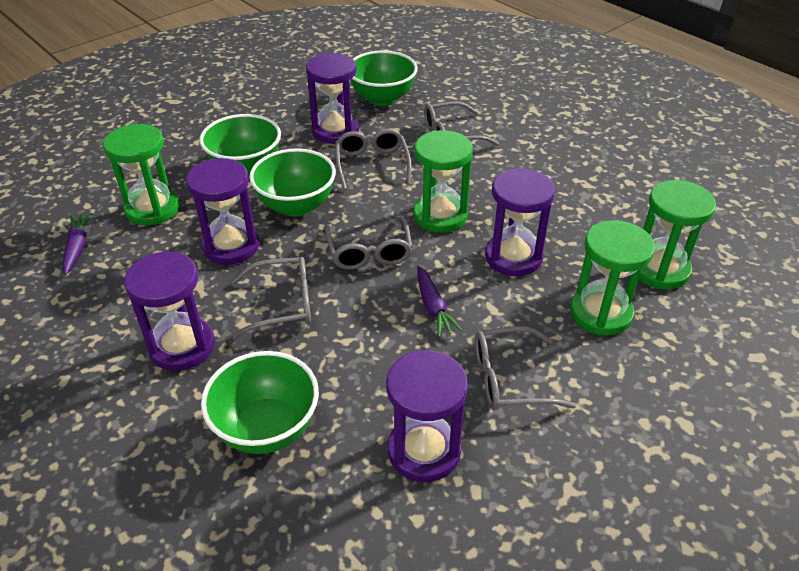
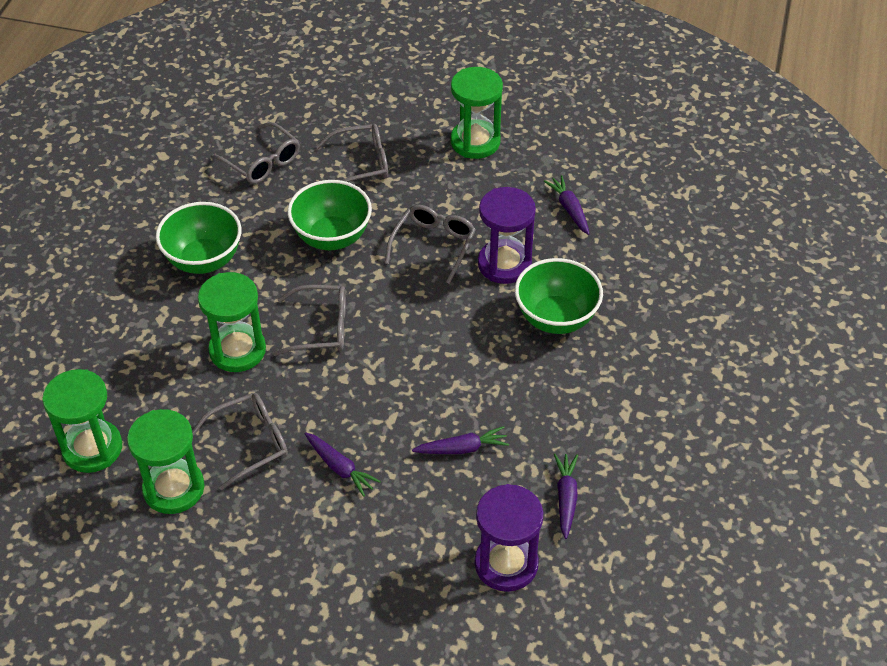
green bowl: [199,114,281,177] [201,351,319,454] [249,148,336,217] [350,51,418,106] = 4 -> [156,202,242,274] [288,180,372,250] [515,258,603,334] = 3
purple carrot: [62,213,93,275] [417,266,463,337] = 2 -> [305,432,381,497] [412,426,509,454] [544,175,590,235] [554,454,578,539] = 4
purple hourglass: [124,251,215,371] [186,158,260,265] [306,53,359,144] [386,350,468,482] [485,168,555,276] = 5 -> [475,484,543,592] [478,187,536,284] = 2

